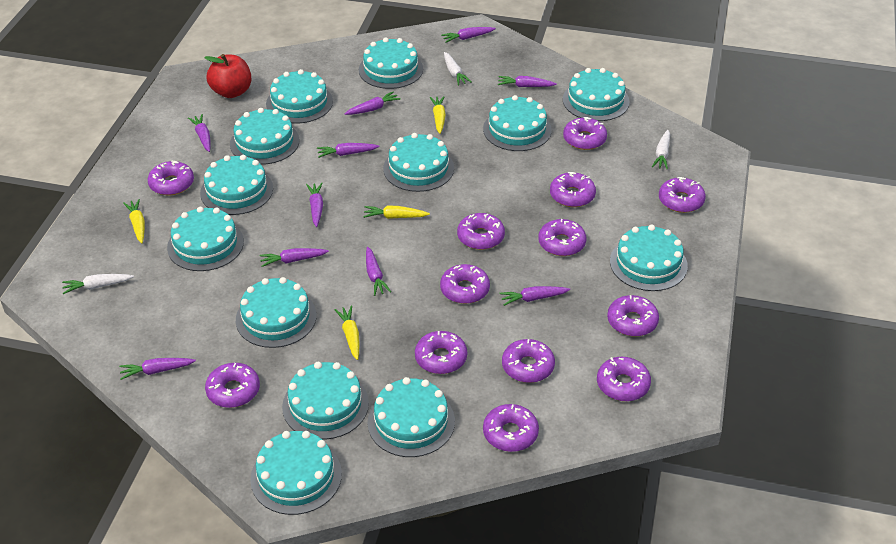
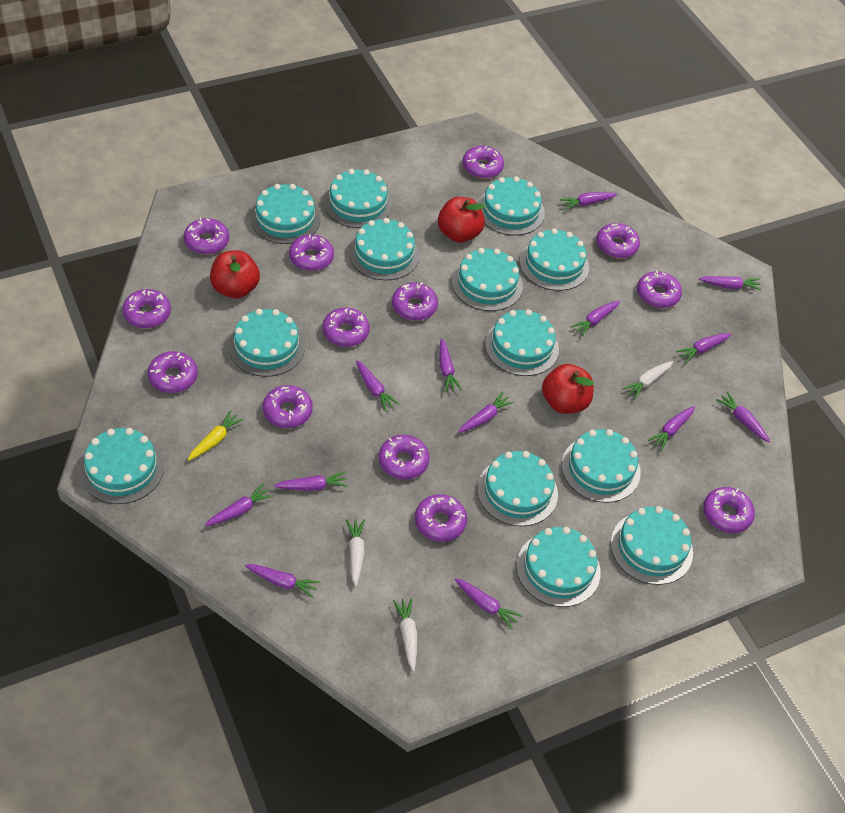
purple carrot: [119,358,196,380] [188,114,211,152] [260,248,329,267] [306,183,323,227] [317,143,380,158] [345,91,401,115] [366,247,391,296] [441,27,496,43] [498,76,557,87] [500,286,570,306] = 10 -> [205,483,274,527] [245,564,320,598] [274,471,348,491] [356,360,400,412] [439,338,462,392] [455,578,523,629] [458,392,514,433] [560,192,617,210] [571,300,620,337] [648,406,695,450] [676,333,732,363] [699,276,761,290] [716,392,770,442] = 13
red apple: [204,54,251,98] = 1 -> [210,250,260,298] [438,197,485,242] [542,364,594,414] = 3
yellow carrot: [123,199,145,244] [334,306,360,360] [363,206,430,219] [429,96,446,134] = 4 -> [188,410,244,461] = 1

